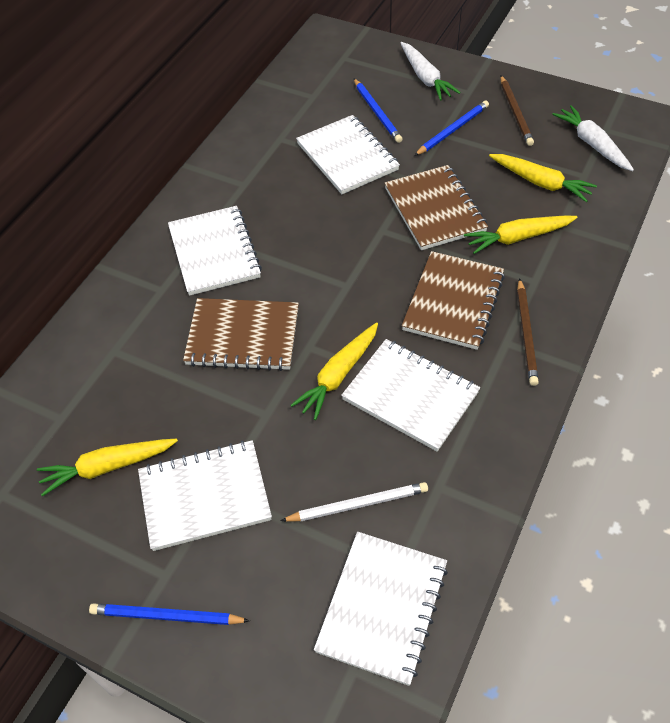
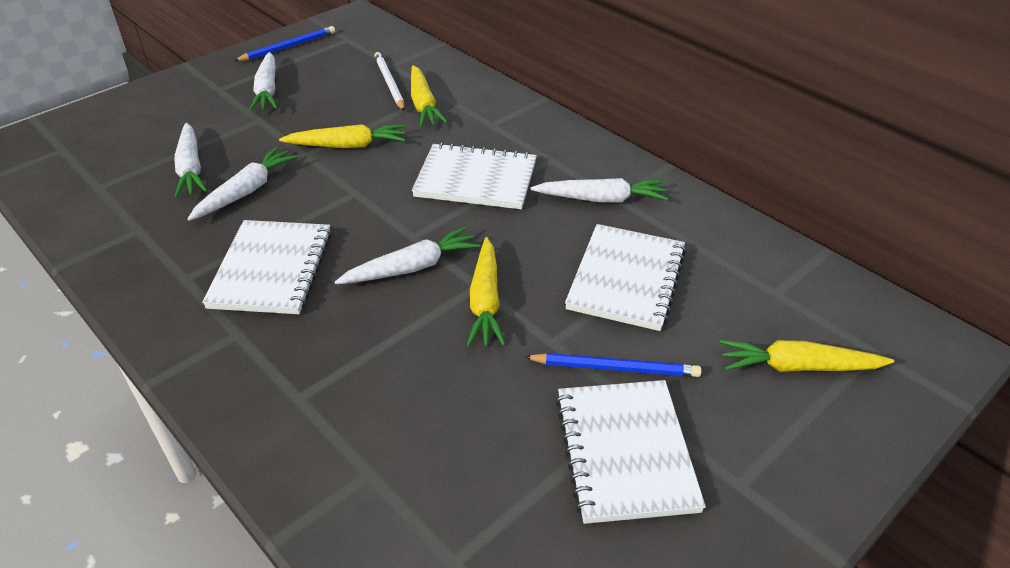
blue pencil: [89,603,250,625] [354,79,403,143] [414,100,489,156] = 3 -> [234,26,335,61] [525,353,701,377] = 2
brown notebook: [183,298,299,371] [385,165,488,250] [402,251,505,350] = 3 -> none = 0
brown pencil: [500,76,534,146] [517,278,539,386] = 2 -> none = 0
white carrot: [401,42,461,101] [552,105,634,171] = 2 -> [174,123,207,198] [188,147,298,221] [249,52,277,111] [335,227,480,284] [530,178,668,203] = 5
white notebook: [138,440,272,551] [168,206,262,296] [296,115,400,194] [314,532,448,686] [341,339,480,452] = 5 -> [202,220,332,314] [412,142,537,209] [556,380,706,524] [565,224,686,331] = 4

